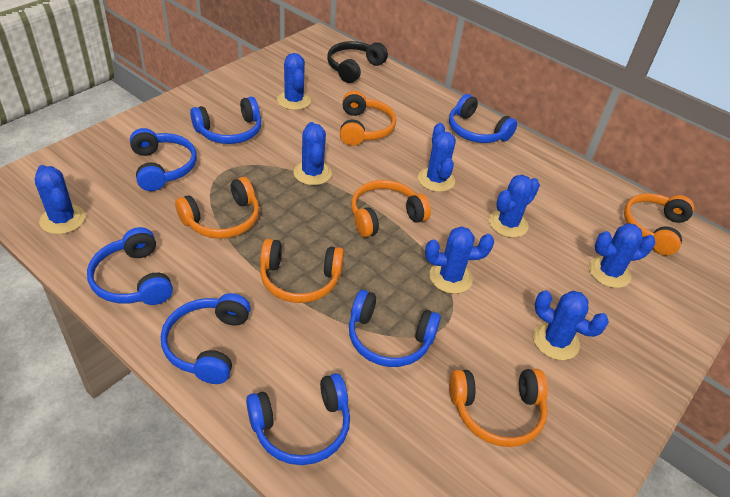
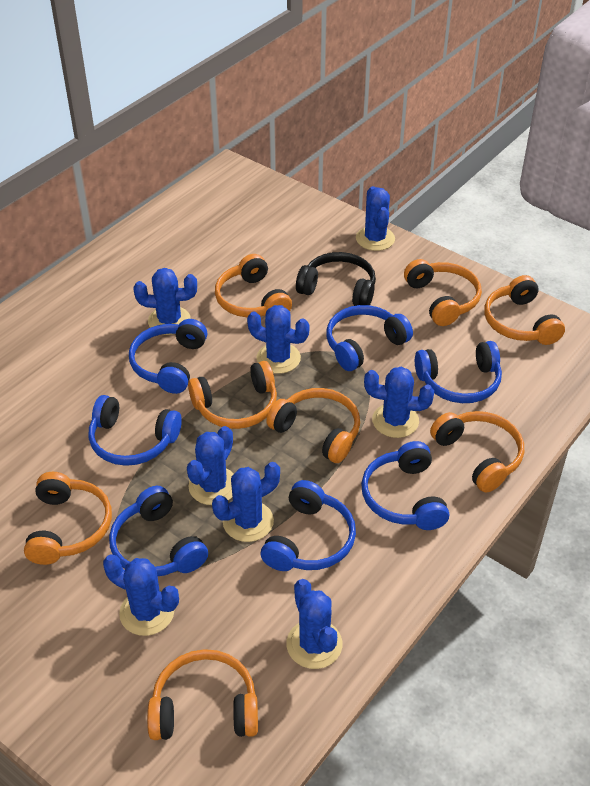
orange headphones: [175,177,259,239] [260,239,344,303] [340,91,396,146] [351,180,431,237] [449,369,548,447] [624,193,694,255] = 6 -> [24,472,112,565] [147,649,258,740] [188,361,277,429] [215,254,292,317] [266,388,360,463] [404,259,482,326] [430,411,524,492] [484,275,565,345] = 8

